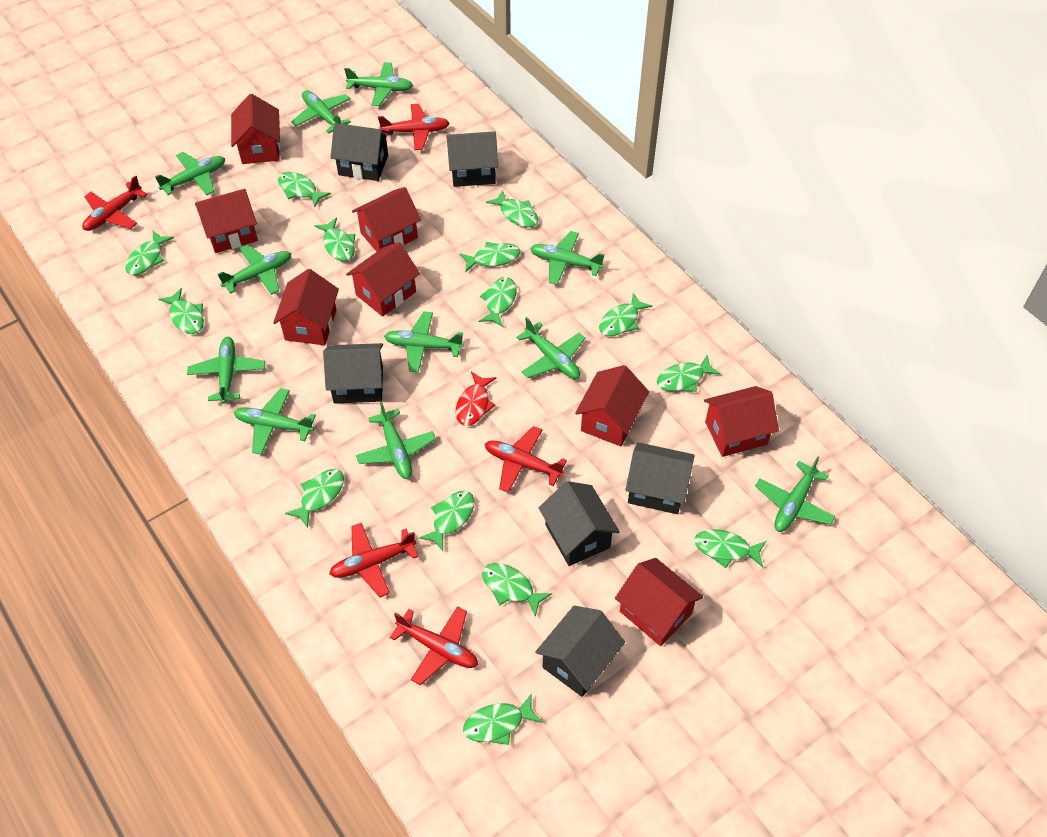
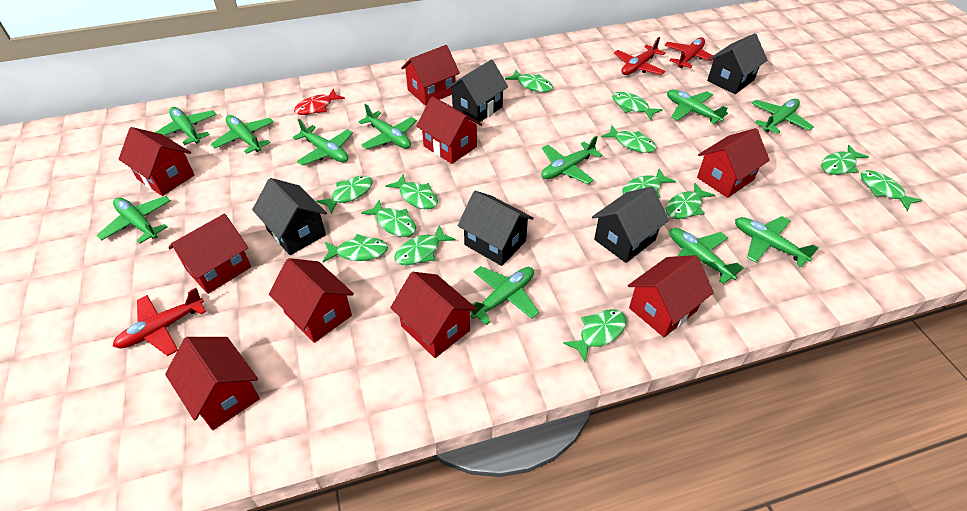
black house: [323,343,383,403] [330,123,390,181] [446,131,498,187] [535,606,625,697] [539,481,620,566] [625,442,695,514] = 6 -> [252,178,327,255] [447,60,508,122] [458,191,534,266] [592,186,669,263] [707,33,768,94] = 5
green fish: [125,231,174,275] [158,288,204,334] [278,172,331,207] [285,469,344,528] [314,217,355,261] [419,491,475,551] [459,242,520,273] [463,693,542,745] [479,277,517,327] [482,563,552,617] [486,190,538,227] [599,293,653,336] [657,354,721,392] [694,529,766,568] = 14 -> [316,176,372,214] [323,234,388,262] [361,200,416,237] [386,175,438,209] [394,225,455,265] [505,70,553,92] [563,309,627,362] [601,125,657,153] [612,92,662,120] [622,169,676,198] [665,183,715,219] [821,145,869,175] [861,170,922,211] = 13
red house: [195,189,258,253] [231,94,280,164] [273,269,339,345] [346,242,420,317] [352,187,421,252] [575,365,649,446] [615,558,703,646] [704,386,779,457] = 8 -> [119,127,194,196] [165,337,260,430] [168,214,251,294] [269,258,354,343] [390,272,477,358] [401,45,460,106] [416,96,482,164] [628,255,714,337] [697,128,770,198] = 9
red plane: [82,175,148,231] [329,523,418,597] [378,104,450,150] [390,606,478,686] [485,426,567,493] = 5 -> [113,288,206,356] [614,37,665,75] [664,37,715,68] = 3

